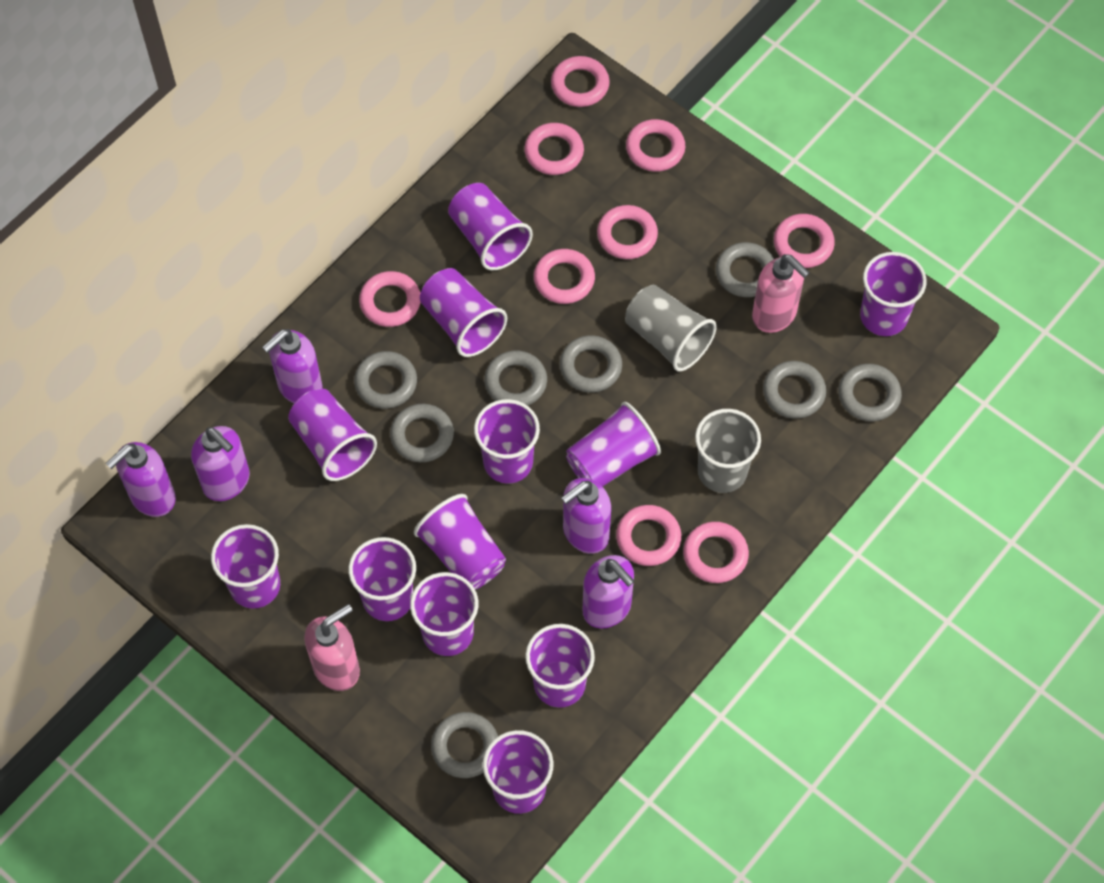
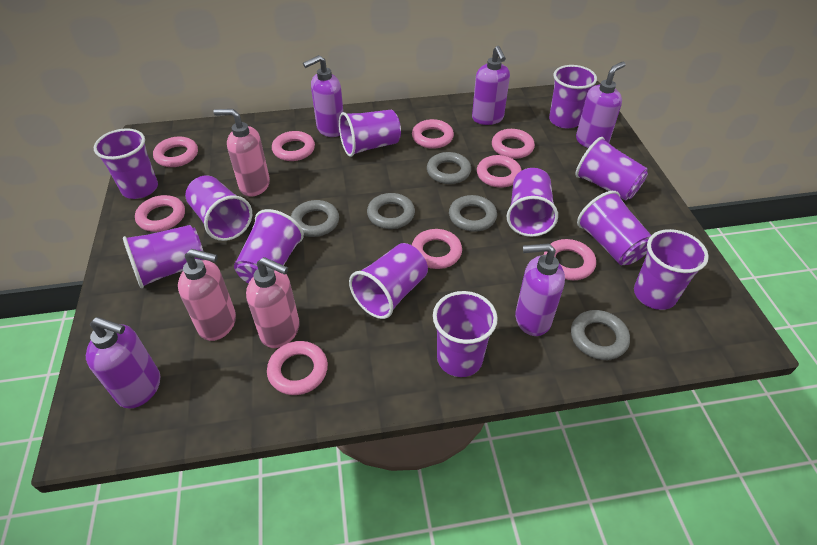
grey cup: [625,285,716,371] [695,409,761,493] = 2 -> none = 0
grey ring: [354,351,417,409] [390,404,454,462] [431,712,498,778] [484,351,547,406] [560,335,622,393] [716,242,774,297] [763,361,826,419] [838,364,902,421] = 8 -> [291,200,339,237] [367,193,415,229] [427,152,471,184] [449,195,497,232] [571,310,630,360] = 5
pink soap dispenser: [304,604,360,691] [752,254,810,333] = 2 -> [178,249,236,341] [213,109,270,197] [246,257,300,348] = 3

